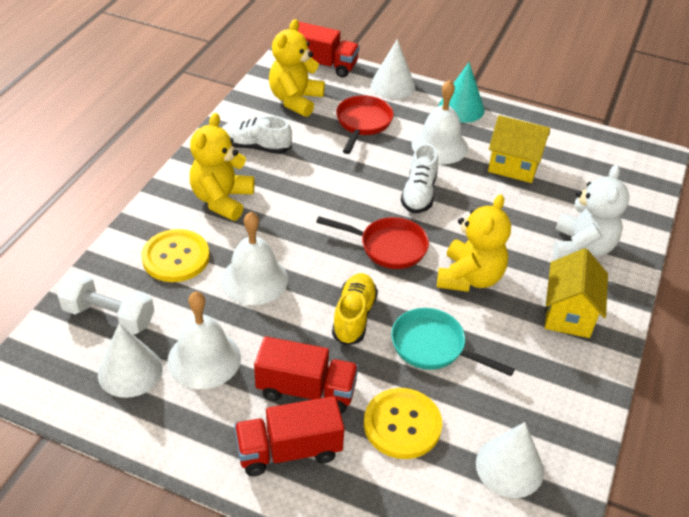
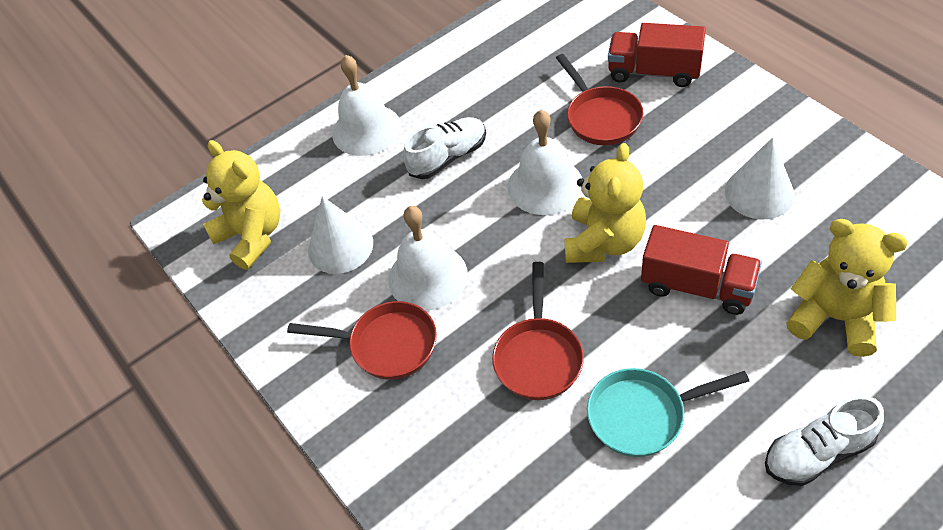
red pan: [316,216,429,269] [336,95,394,154] = 2 -> [287,301,437,380] [492,262,584,400] [556,54,644,145] = 3
red truck: [234,396,344,476] [254,336,359,413] [297,22,360,78] = 3 -> [608,23,706,87] [641,225,762,315] = 2
turquoise cone: [439,62,484,123] = 1 -> none = 0
white cone: [98,323,162,398] [371,39,415,99] [476,422,544,498] = 3 -> [308,196,373,274] [725,137,795,219] = 2
white dumbbell: [57,272,155,334] = 1 -> none = 0
white teddy bear: [553,165,629,260] = 1 -> none = 0
yellow button: [141,229,209,282] [364,388,442,459] = 2 -> none = 0
yellow house: [488,115,550,183] [545,248,608,338] = 2 -> none = 0
yellow shoe: [332,273,378,346] = 1 -> none = 0

